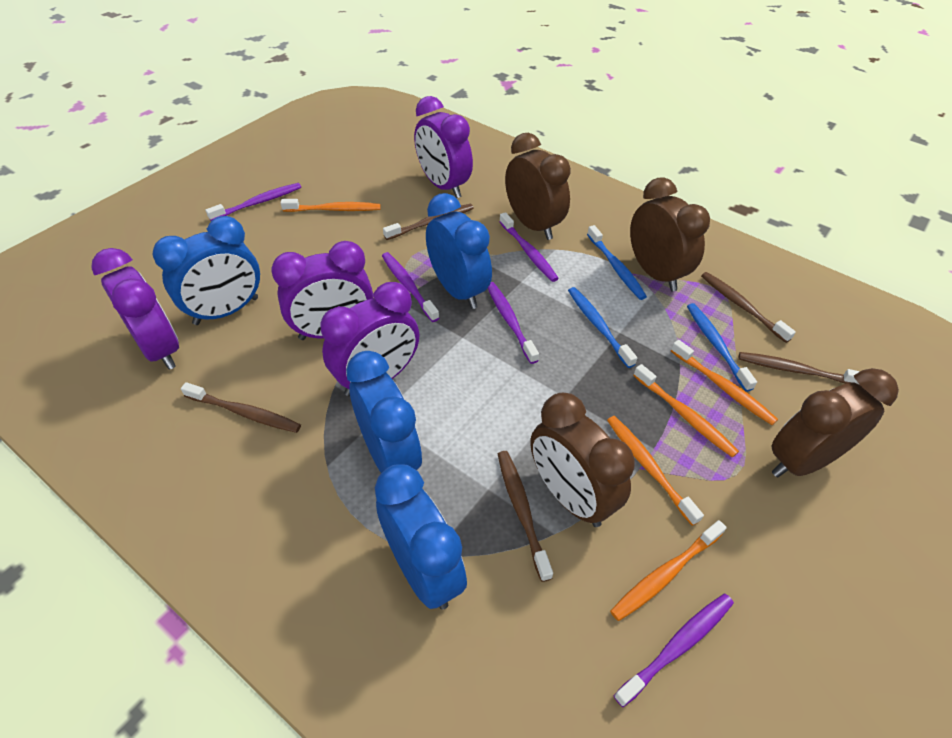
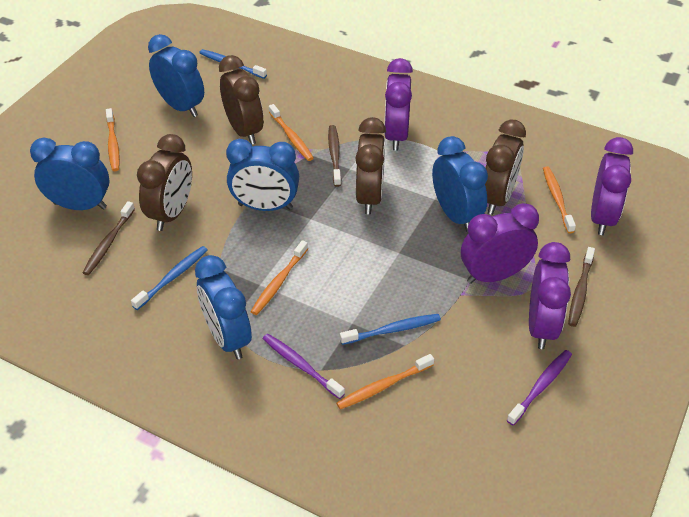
blue clock: [153,216,260,325] [346,351,422,473] [375,464,467,610] [426,193,492,309] = 4 -> [30,137,109,210] [148,34,204,117] [195,255,252,359] [226,139,299,211] [432,136,488,232] = 5
brown toothbrush: [181,382,301,433] [383,204,474,240] [498,451,553,582] [701,272,796,343] [739,352,860,385] = 5 -> [82,201,135,275] [328,125,341,187] [568,247,595,327] = 3
purple toothbrush: [205,183,301,221] [382,252,439,322] [488,282,539,364] [499,212,559,282] [613,594,734,707] = 5 -> [263,334,345,399] [507,350,572,425] = 2

